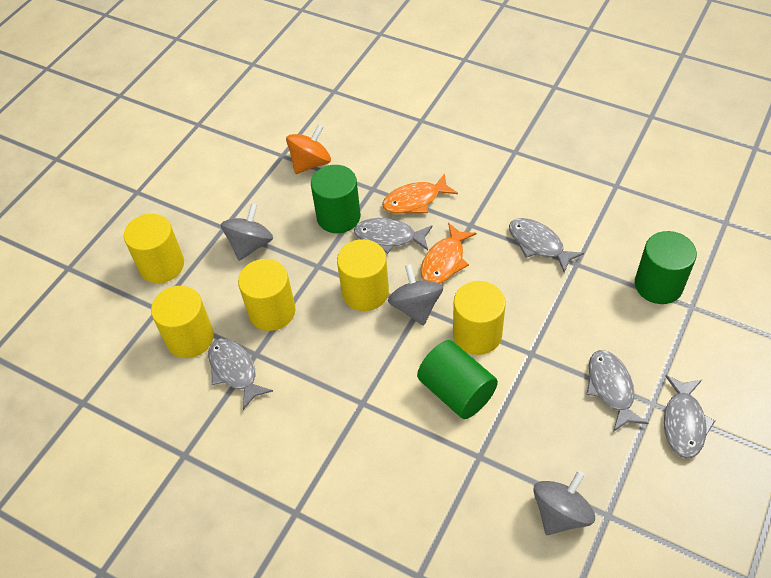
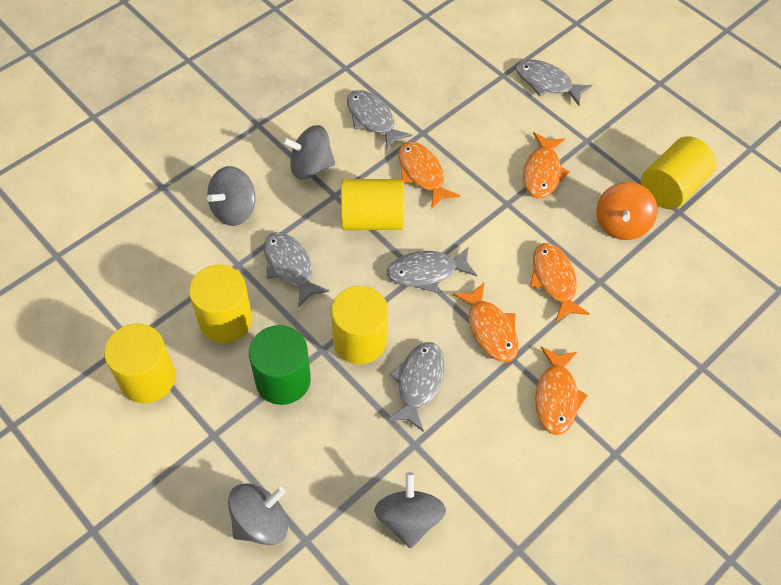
green cylinder: [311,165,361,233] [417,340,498,419] [635,231,697,304] = 3 -> [249,325,311,405] = 1
grey spinning top: [221,203,273,261] [388,264,443,326] [533,471,595,535] = 3 -> [207,166,255,226] [228,483,288,545] [282,125,335,179] [374,472,446,549] = 4
orange fish: [382,173,458,214] [421,223,476,284] = 2 -> [398,141,460,209] [453,282,518,362] [523,132,570,198] [530,243,590,322] [535,347,588,435] = 5

